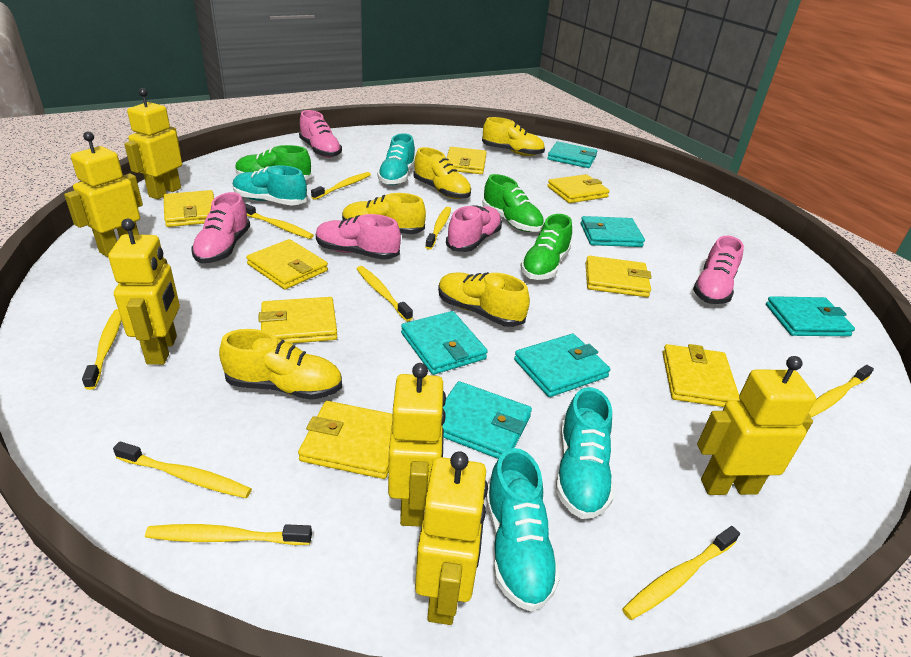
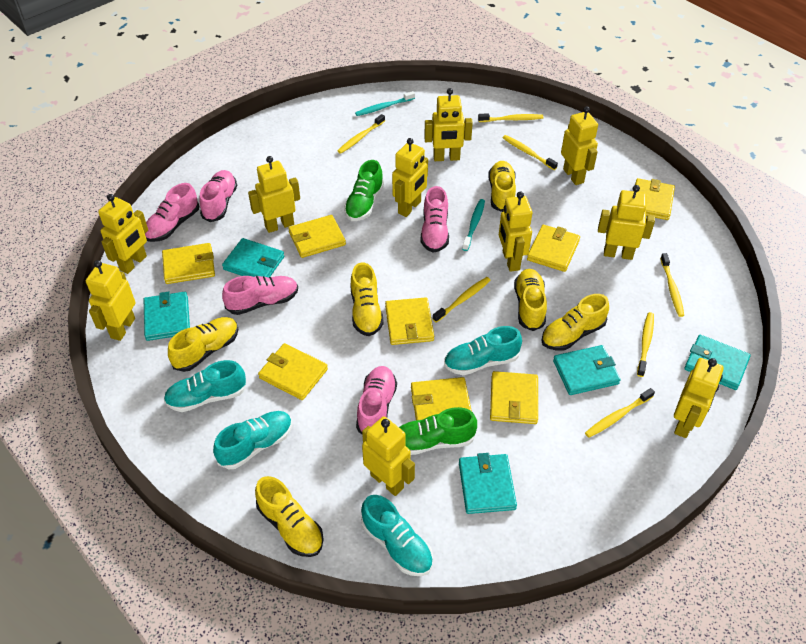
green shoe: [235,145,312,180] [482,174,544,232] [521,214,572,280] = 3 -> [344,160,384,221] [399,407,477,455] = 2
turquoise toothbrush: none = 0 -> [355,91,415,116] [462,199,485,251] = 2
turquoise wallet: [401,311,488,375] [443,381,532,459] [514,334,610,397] [547,142,597,168] [581,216,645,247] [766,296,855,336] = 6 -> [144,292,190,341] [222,238,284,278] [459,453,517,514] [553,345,620,395] [684,335,751,390] = 5
yellow robot: [64,131,143,257] [108,219,180,365] [124,88,182,199] [388,363,446,527] [415,451,488,625] [697,356,816,495] = 6 -> [86,260,135,341] [98,194,148,274] [248,156,300,233] [362,416,415,496] [392,138,428,217] [424,88,473,161] [499,191,532,272] [561,106,598,185] [598,185,655,260] [674,358,724,438] = 10
yellow shoe: [219,329,342,400] [342,193,426,234] [413,147,471,199] [438,272,530,327] [482,117,545,156] = 5 -> [168,317,238,372] [255,476,324,557] [350,262,384,336] [488,161,516,212] [514,269,547,331] [541,294,609,351] = 6
yellow toothbrush: [82,309,122,390] [113,441,252,498] [145,524,312,545] [245,203,314,239] [311,172,371,200] [356,266,413,321] [425,207,451,250] [622,526,740,620] [808,365,874,417] = 9 -> [338,114,385,154] [433,277,491,323] [478,113,543,122] [503,135,558,170] [585,388,655,438] [637,312,654,377] [660,253,684,317] = 7

